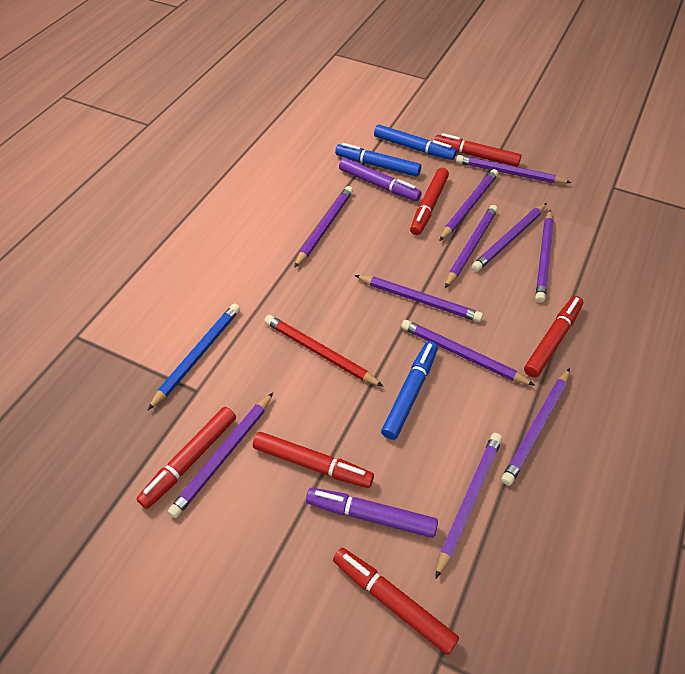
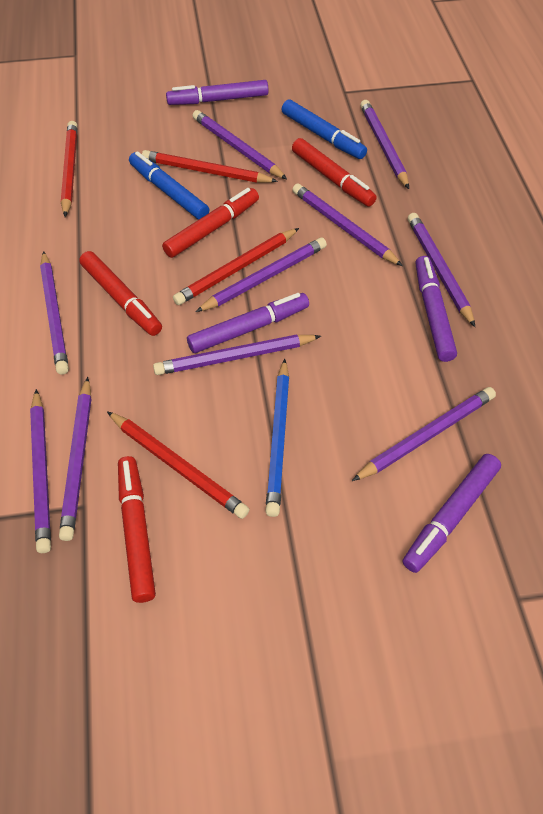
blue marker: [335,143,421,177] [374,125,457,160] [381,341,438,440] = 3 -> [129,151,209,220] [282,99,367,159] = 2
purple marker: [306,488,438,538] [339,158,422,201] = 2 -> [166,80,269,105] [187,293,309,353] [403,454,501,573] [415,256,457,362] = 4
purple pencil: [168,393,273,518] [294,186,353,268] [355,275,483,322] [401,320,535,386] [435,433,502,579] [439,169,498,241] [445,205,498,288] [456,155,572,184] [472,203,547,271] [501,368,570,486] [535,210,554,303] = 11 -> [30,389,51,553] [40,251,69,374] [59,377,91,541] [153,334,321,375] [192,110,287,179] [196,238,327,312] [292,183,403,266] [352,387,496,481] [360,100,409,189] [408,213,475,327] = 10
red marker: [136,407,236,509] [253,432,374,488] [333,548,459,655] [410,168,449,235] [435,133,521,167] [524,296,583,378] = 6 -> [79,251,162,336] [118,456,156,603] [162,188,259,258] [292,138,377,207] = 4
red pencil: [264,315,384,387] = 1 -> [61,121,77,217] [107,411,250,519] [142,150,278,183] [173,228,299,305] = 4

